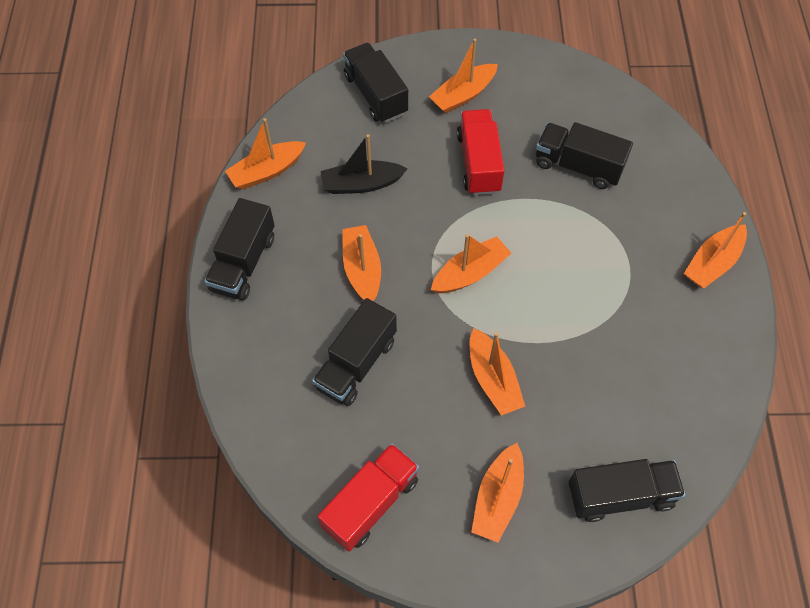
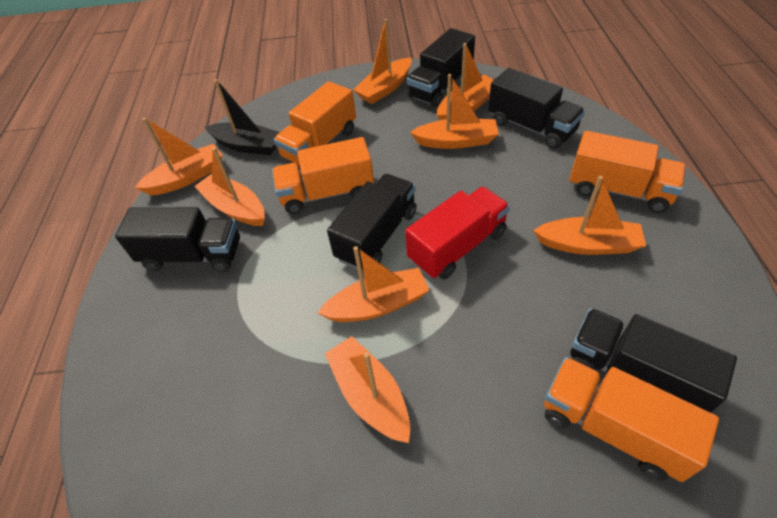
orange boat: [225,118,306,189] [342,225,381,301] [429,39,498,113] [431,234,511,293] [470,328,525,416] [471,443,524,542] [684,212,747,288] = 7 -> [135,118,223,195] [194,147,265,226] [318,246,429,322] [325,336,410,443] [353,19,412,104] [410,74,499,149] [437,43,494,120] [533,176,646,255] = 8
orange truck: none = 0 -> [272,137,374,214] [274,81,356,165] [544,357,719,482] [569,131,686,213] = 4
red truck: [318,443,419,552] [457,109,505,195] = 2 -> [405,187,510,280] = 1

